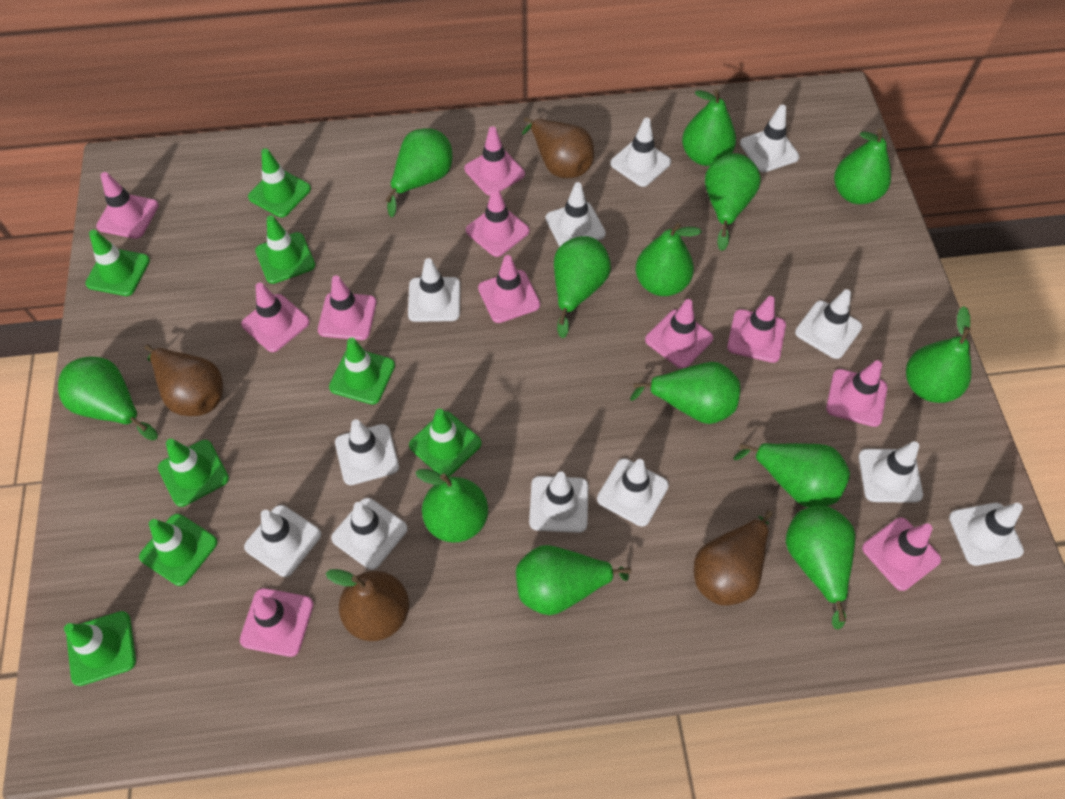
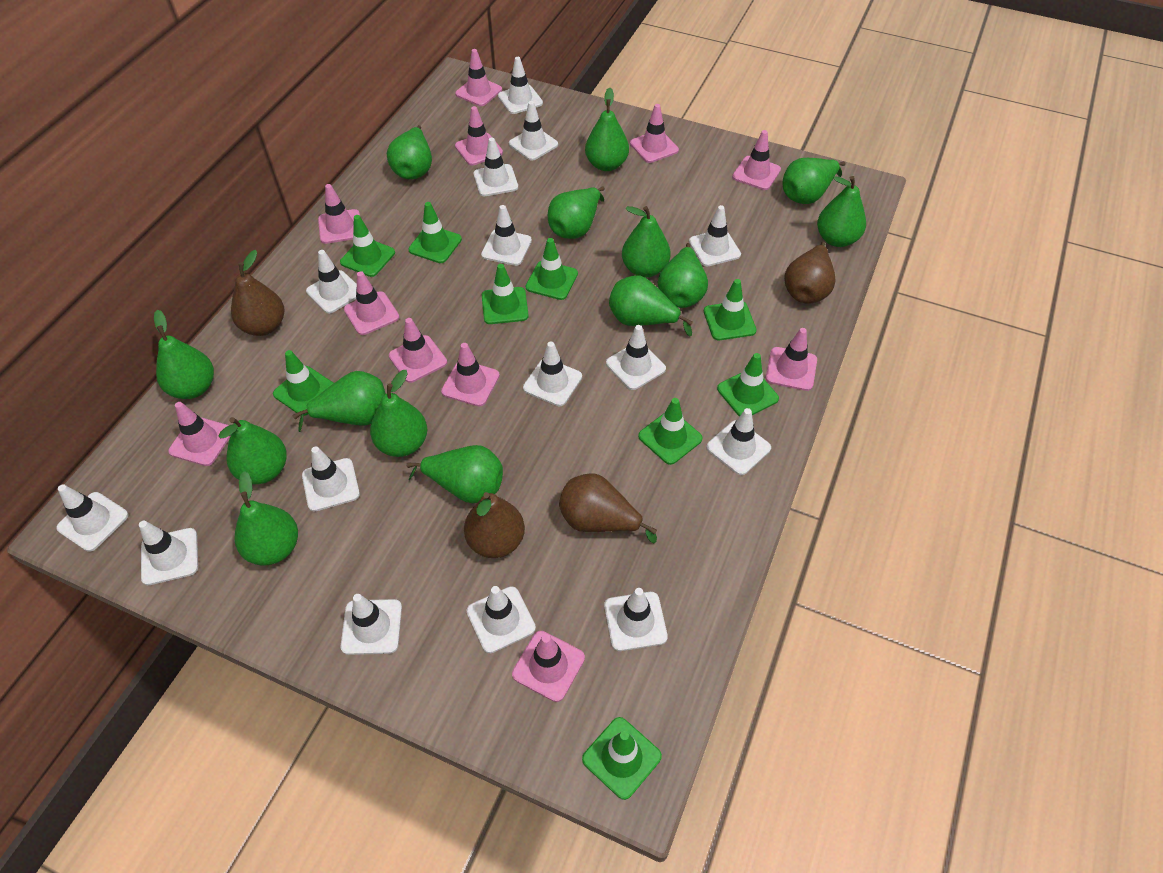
green pear: [58,357,158,441] [385,128,452,217] [415,469,488,543] [516,545,631,615] [554,236,611,338] [630,362,740,424] [636,223,702,296] [682,89,736,166] [705,153,761,251] [734,443,850,507] [786,505,855,630] [834,129,891,204] [906,306,971,403] = 13 -> [154,310,214,399] [219,417,287,484] [235,471,298,566] [293,371,386,432] [370,370,427,457] [387,125,432,179] [406,445,503,503] [548,186,605,239] [585,88,629,171] [609,275,693,337] [622,206,671,277] [658,243,708,308] [783,158,845,204] [817,176,866,247] = 14
green traffic cone: [64,611,136,686] [85,230,150,296] [139,514,218,586] [158,439,229,507] [248,148,311,217] [255,215,315,284] [329,338,395,405] [409,409,482,477] = 8 -> [273,350,334,416] [340,215,395,277] [408,202,462,263] [482,264,529,324] [526,238,578,300] [582,717,662,800] [638,398,703,465] [704,279,757,340] [717,353,779,417] = 9
white traffic cone: [244,505,321,577] [331,498,407,570] [335,419,399,485] [408,258,460,322] [529,471,588,533] [546,182,606,247] [597,458,669,527] [610,117,671,187] [740,105,799,173] [795,289,862,359] [859,441,923,503] [949,503,1024,566] = 12 -> [56,484,128,552] [139,521,198,585] [302,446,360,512] [306,250,357,313] [341,594,402,655] [466,586,536,653] [473,138,518,196] [481,205,532,266] [498,57,543,114] [509,101,558,161] [523,342,582,406] [604,588,668,651] [606,325,666,390] [689,205,741,267] [706,408,771,475] = 15

